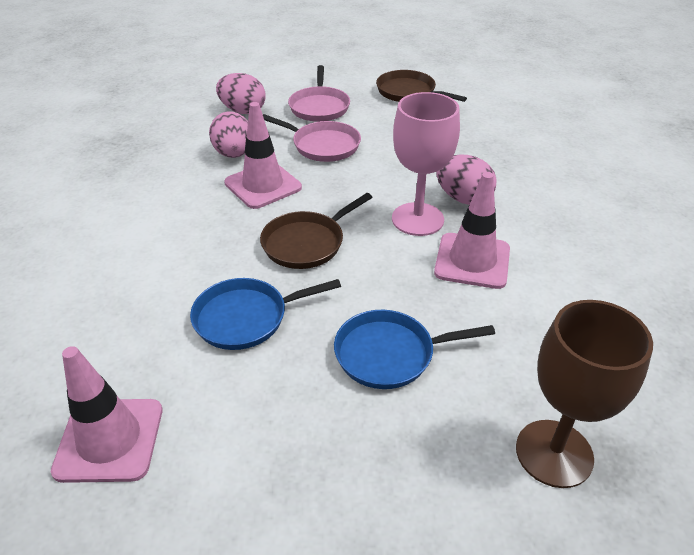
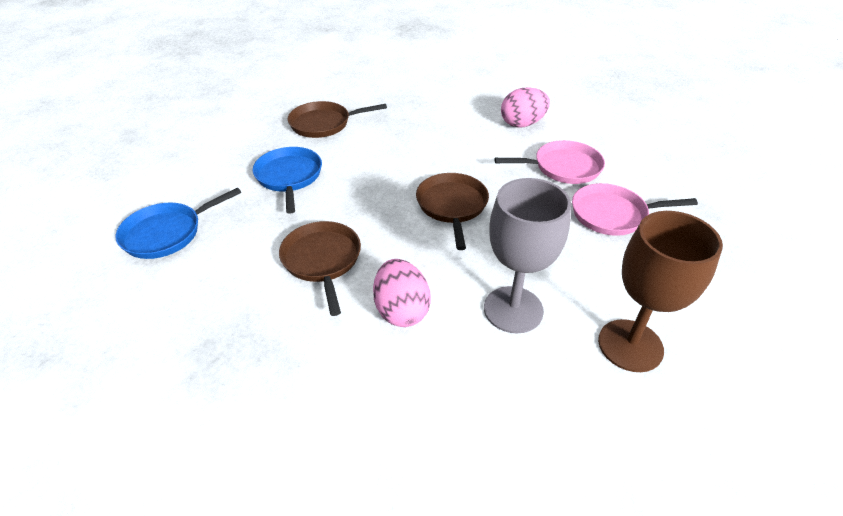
brown pan: [260,193,372,269] [376,70,467,102] = 2 -> [279,221,361,316] [288,101,387,138] [416,173,489,250] = 3
grey goblet: none = 0 -> [484,178,571,334] = 1
pink egg: [209,112,248,158] [216,73,265,114] [436,154,497,205] = 3 -> [373,259,431,327] [501,87,550,128] = 2
pink goblet: [392,92,460,236] = 1 -> none = 0
pink traffic cone: [51,346,162,483] [224,102,302,209] [434,172,510,289] = 3 -> none = 0

